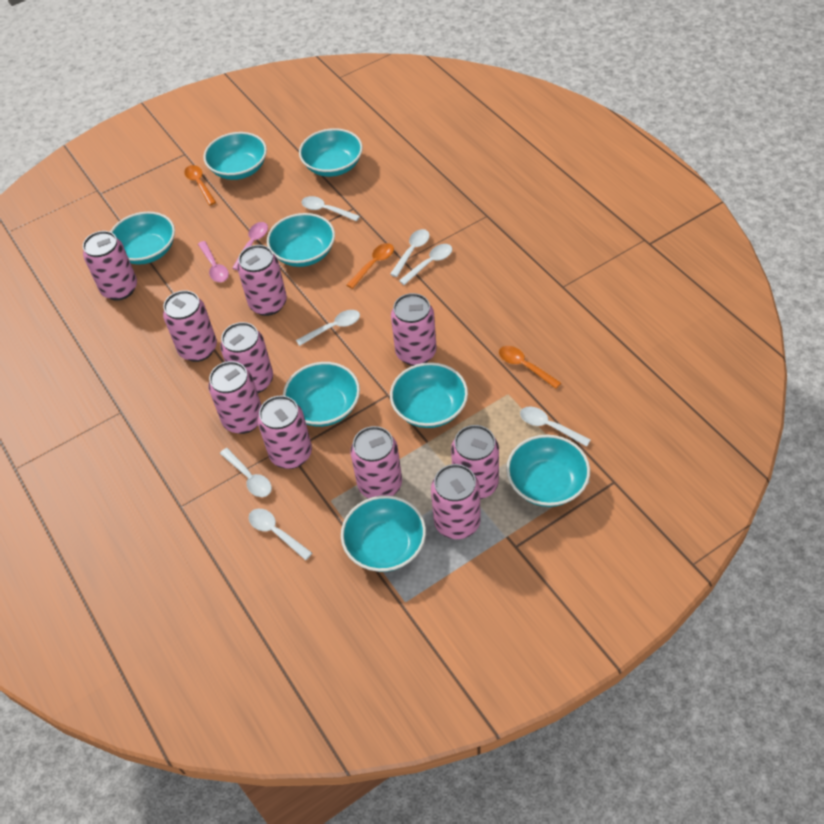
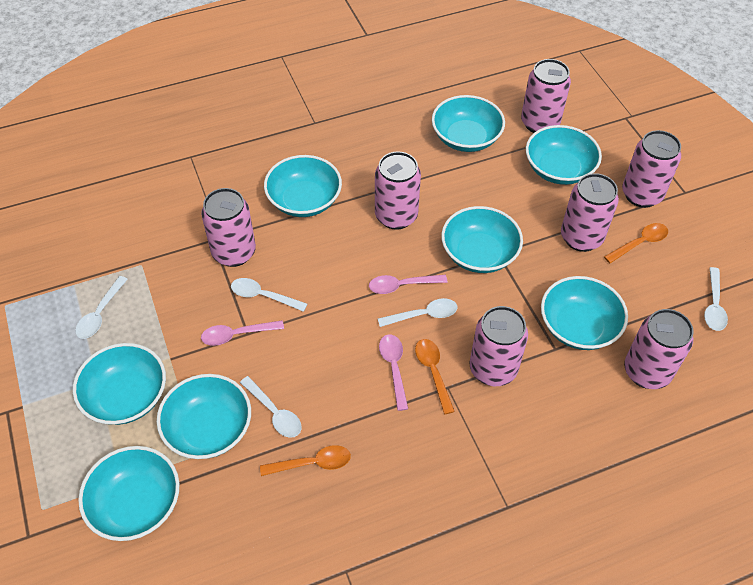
pink can: [83,231,137,301] [163,290,217,362] [208,361,262,434] [220,322,273,393] [237,245,287,316] [258,396,312,469] [350,426,402,498] [391,293,437,366] [431,464,481,539] [451,425,499,499] = 10 -> [201,188,256,267] [375,151,421,230] [469,306,528,386] [521,59,571,133] [561,173,619,252] [622,130,681,208] [624,309,693,389] = 7
pink spoon: [198,241,229,282] [232,222,268,270] = 2 -> [201,320,284,346] [369,275,447,294] [379,334,408,411] = 3
white spoon: [220,448,272,497] [249,509,312,560] [296,310,360,346] [301,196,360,221] [390,229,430,277] [399,244,452,285] [520,406,591,447] = 7 -> [75,276,128,339] [231,278,307,312] [240,376,302,438] [378,298,458,327] [704,267,728,331] = 5

